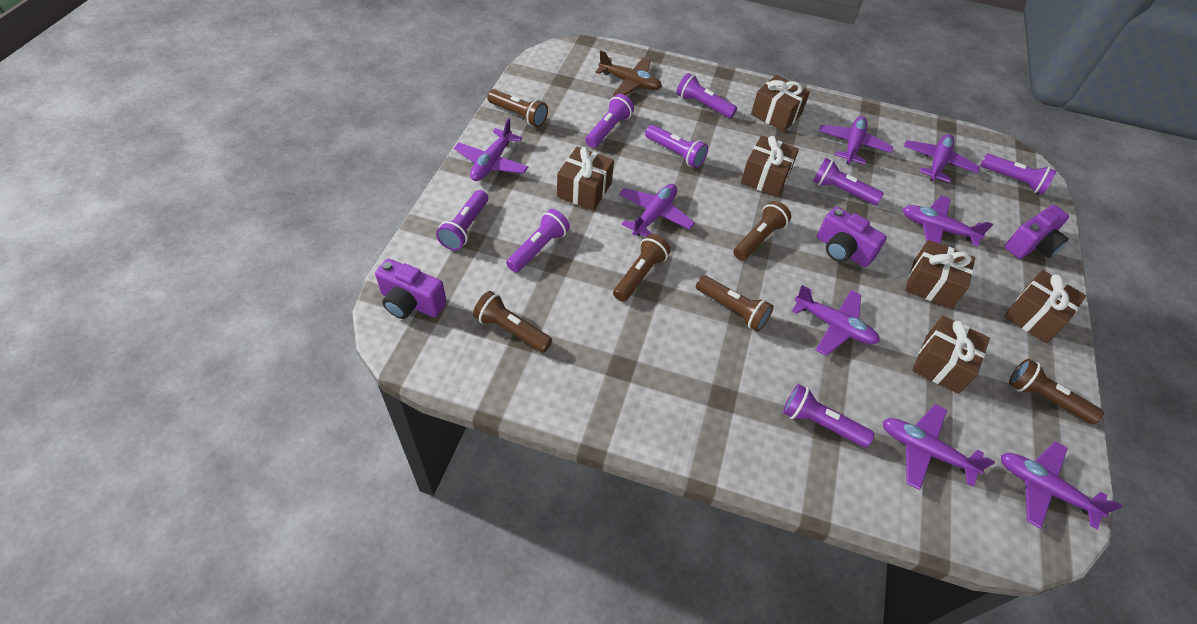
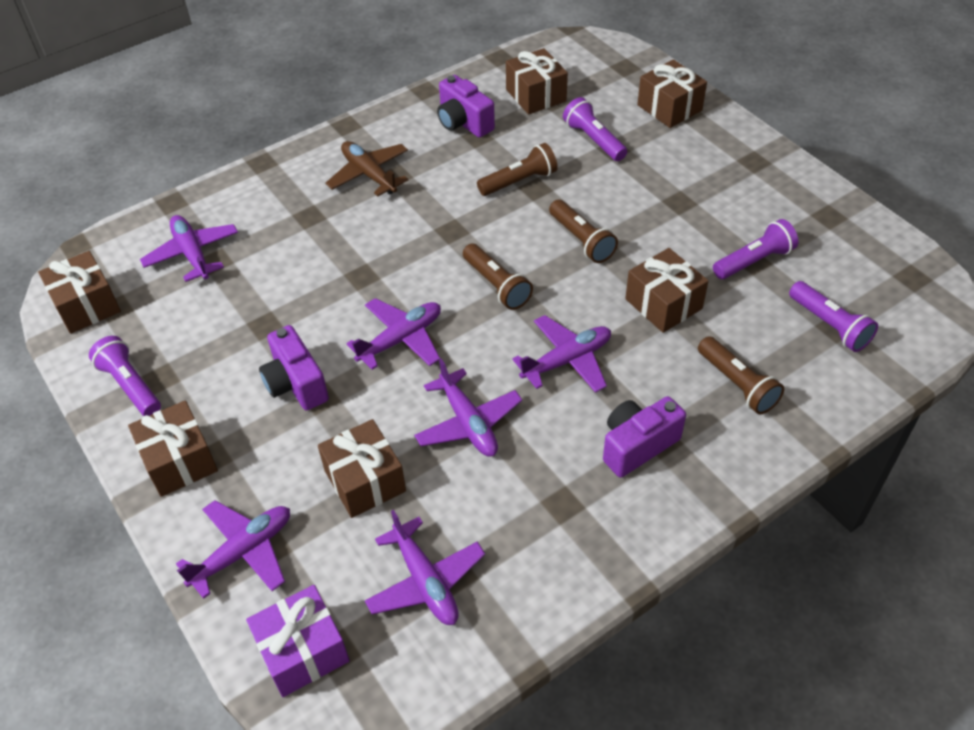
brown flashlight: [473,291,552,353] [487,89,548,127] [613,234,671,302] [696,275,773,332] [733,201,791,261] [1009,359,1104,424] = 6 -> [463,244,533,310] [477,143,558,196] [549,200,618,263] [698,336,784,414] = 4
purple flashlight: [436,190,488,250] [506,209,570,273] [585,94,634,148] [645,125,708,168] [676,73,737,118] [783,384,874,448] [813,158,884,205] [980,154,1057,194] = 8 -> [89,336,161,416] [563,97,627,161] [713,219,798,279] [789,281,878,352] = 4
purple gift: none = 0 -> [246,585,350,697] = 1
purple plane: [454,118,528,181] [619,184,695,237] [792,285,880,356] [819,116,893,164] [883,404,995,490] [903,195,993,247] [904,134,980,183] [1001,441,1123,530] = 8 -> [140,215,238,282] [176,500,290,599] [346,298,441,370] [365,510,485,625] [414,359,522,456] [512,315,611,393] = 6

